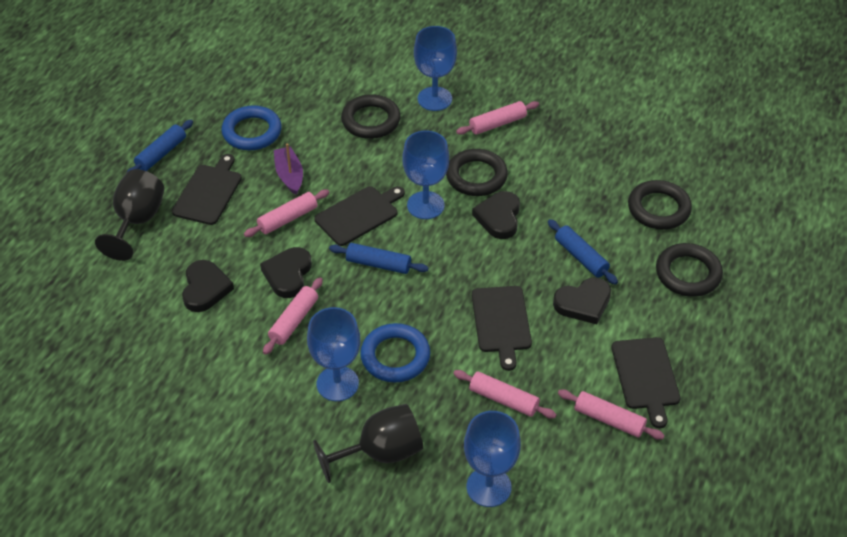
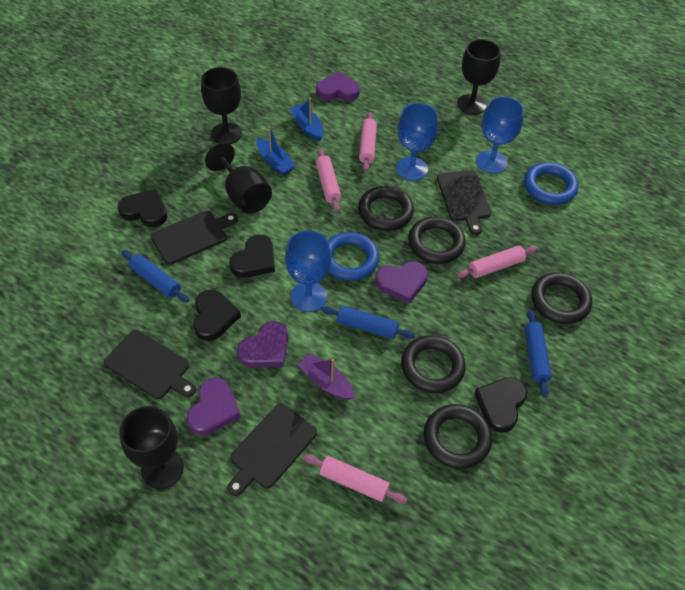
black goblet: [95,169,164,261] [313,404,423,483] = 2 -> [119,406,184,489] [201,67,242,144] [205,143,272,214] [457,39,501,115] = 4
black ring: [341,94,401,139] [446,149,508,196] [628,180,692,230] [656,243,723,297] = 4 -> [358,186,414,231] [401,335,466,393] [408,217,466,264] [424,404,492,469] [531,272,592,324] = 5
blue boat: none = 0 -> [257,126,296,175] [289,97,324,141] = 2
blue goblet: [307,307,360,401] [403,131,449,219] [414,26,457,111] [464,411,521,507] = 4 -> [285,230,332,312] [396,103,439,181] [476,96,524,174] = 3
pink rolling pin: [244,190,330,237] [263,278,323,355] [453,370,557,419] [456,101,539,135] [558,389,665,440] = 5 -> [303,454,407,504] [316,148,341,212] [359,112,377,171] [457,246,537,278] = 4
purple heart: none = 0 -> [187,378,241,435] [237,321,288,367] [316,71,360,101] [375,261,428,303] = 4

